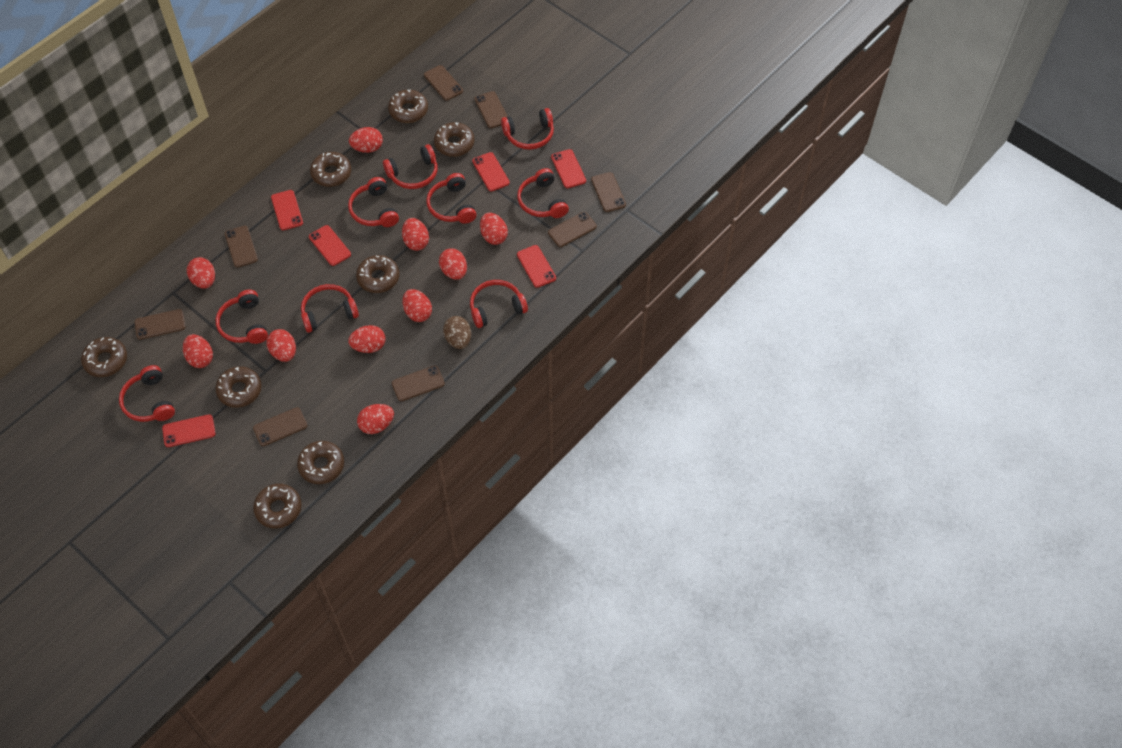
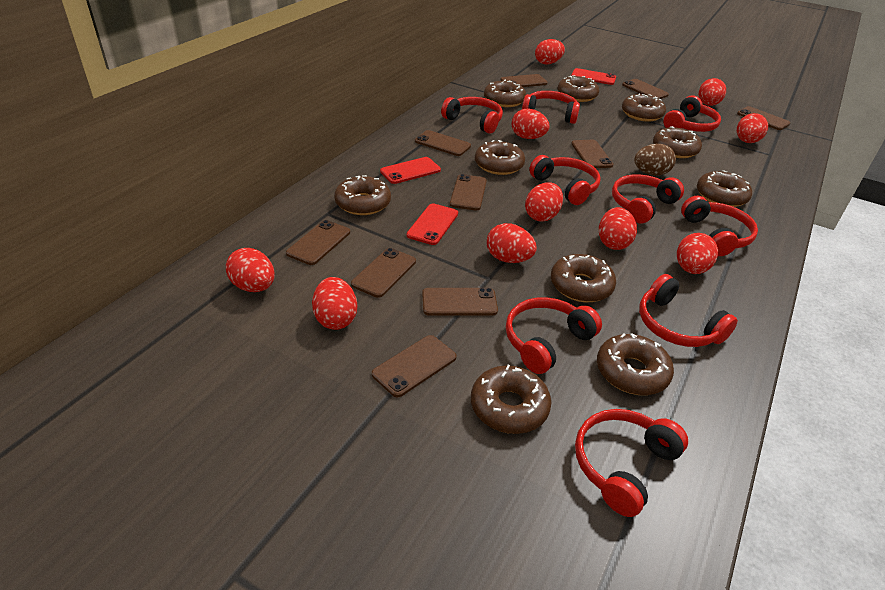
brown donut: [81,337,127,377] [215,366,262,408] [253,484,302,528] [297,441,344,484] [310,152,352,187] [356,255,399,293] [388,89,428,123] [434,122,475,157] = 8 -> [334,175,391,215] [471,365,551,434] [475,140,525,175] [484,80,526,107] [551,254,616,302] [558,75,599,102] [597,333,674,395] [622,94,666,122] [653,126,702,158] [697,170,752,207] = 10
brown phone: [135,309,186,340] [225,226,258,268] [253,407,308,446] [392,366,445,401] [424,65,463,101] [475,91,508,128] [548,212,597,247] [591,172,626,212] = 8 -> [286,220,350,265] [351,248,416,298] [372,335,457,397] [415,130,471,156] [422,288,498,316] [450,174,487,211] [500,74,547,87] [571,140,613,168] [622,79,669,99] [737,106,790,130] = 10
red phone: [162,414,215,447] [271,190,303,230] [309,225,351,266] [472,152,510,191] [517,245,556,288] [551,149,586,188] = 6 -> [380,157,441,184] [407,204,458,245] [571,68,616,85] = 3

